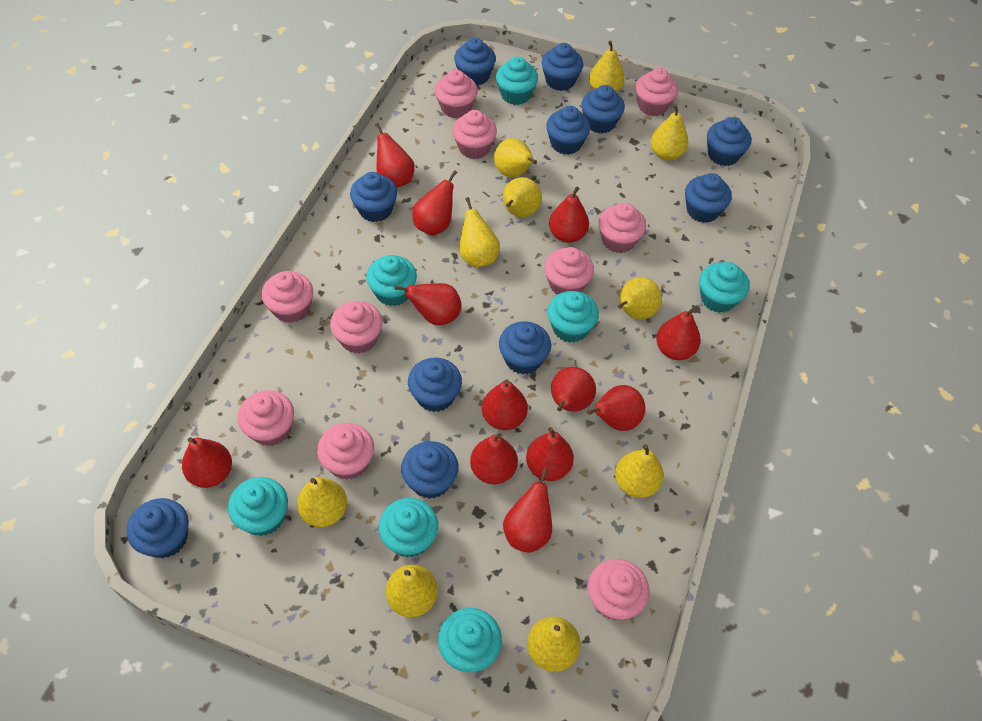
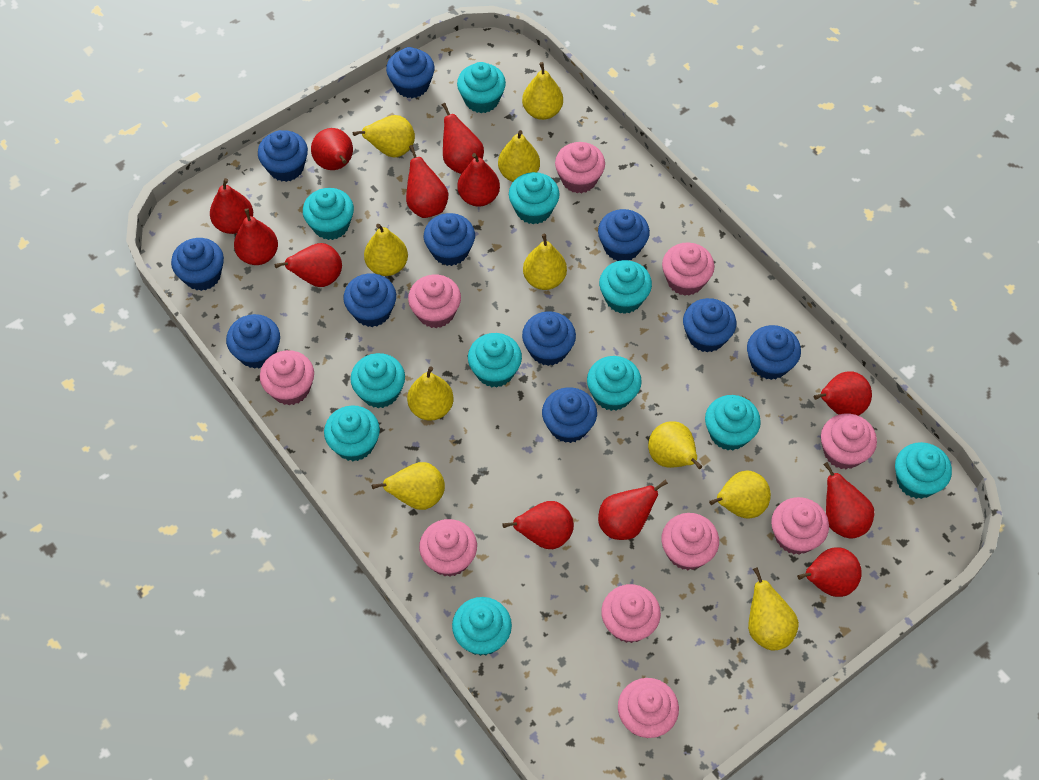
turquoise cupcake: [228,477,288,536] [366,255,417,306] [379,498,438,557] [438,608,502,672] [496,57,538,105] [548,291,599,343] [699,262,749,313] = 7 -> [303,188,354,240] [324,405,380,461] [351,353,405,408] [452,597,512,656] [457,62,506,113] [468,333,522,388] [509,172,560,224] [587,356,642,411] [599,260,652,314] [705,395,761,450] [895,442,952,499] = 11

